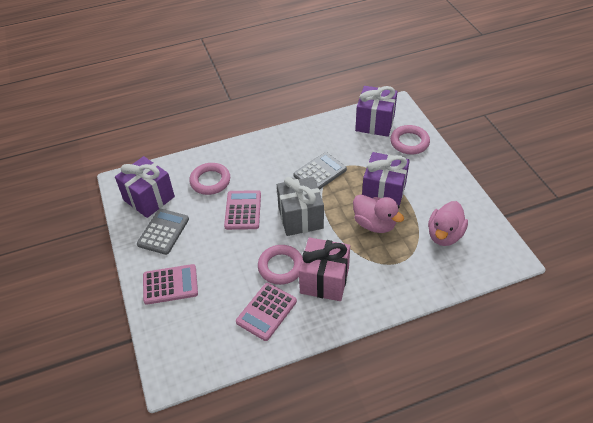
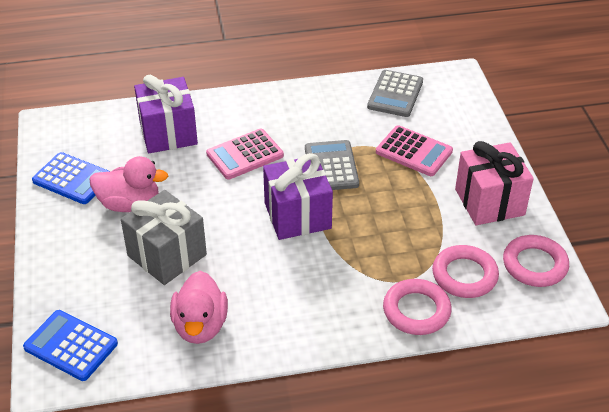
blue calculator: none = 0 -> [23,310,118,381] [32,152,110,204] = 2
pink calculator: [143,264,198,305] [224,190,261,230] [236,283,297,341] = 3 -> [206,129,284,179] [376,125,453,176] = 2
purple gift: [115,156,175,218] [355,86,398,137] [362,152,410,209] = 3 -> [134,75,198,153] [263,153,333,240] = 2

